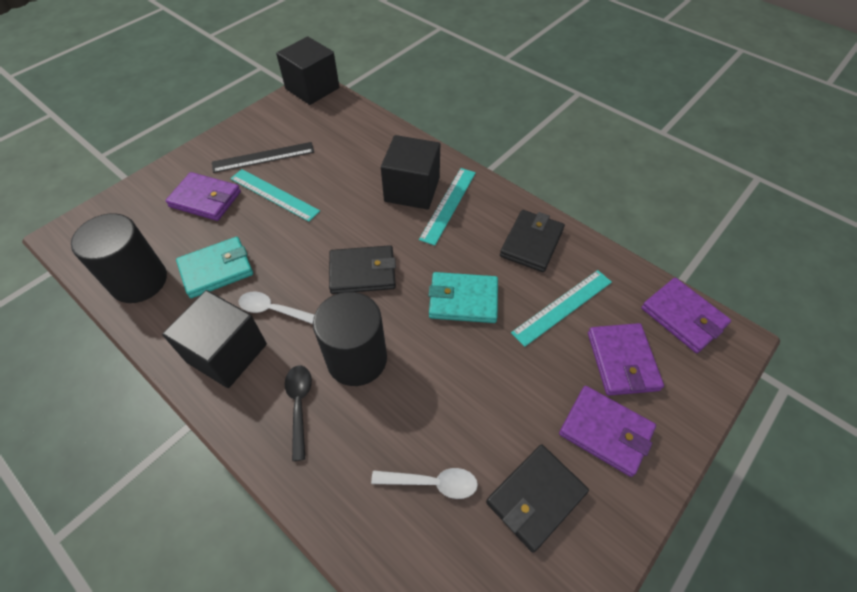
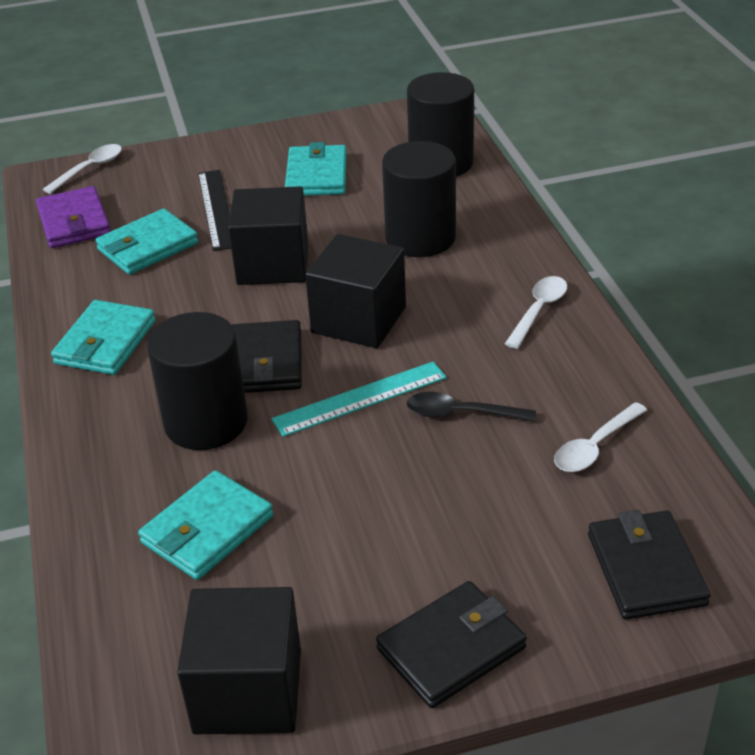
black cylinder: [71,213,167,303] [313,292,387,386] = 2 -> [147,312,248,450] [382,141,456,257] [407,72,474,177] = 3
purple wallet: [165,172,241,221] [559,386,656,477] [588,323,664,396] [641,278,731,353] = 4 -> [36,186,111,248] = 1
turquoise ruler: [230,169,320,222] [419,168,476,246] [511,270,612,347] = 3 -> [272,362,447,437] = 1
turquoise wallet: [176,237,253,298] [428,272,498,323] = 2 -> [51,300,156,375] [95,209,199,275] [138,470,273,580] [285,142,347,196] = 4
white spoon: [239,292,314,324] [371,468,478,499] = 2 -> [43,144,122,194] [505,276,567,349] [554,402,647,472] = 3

